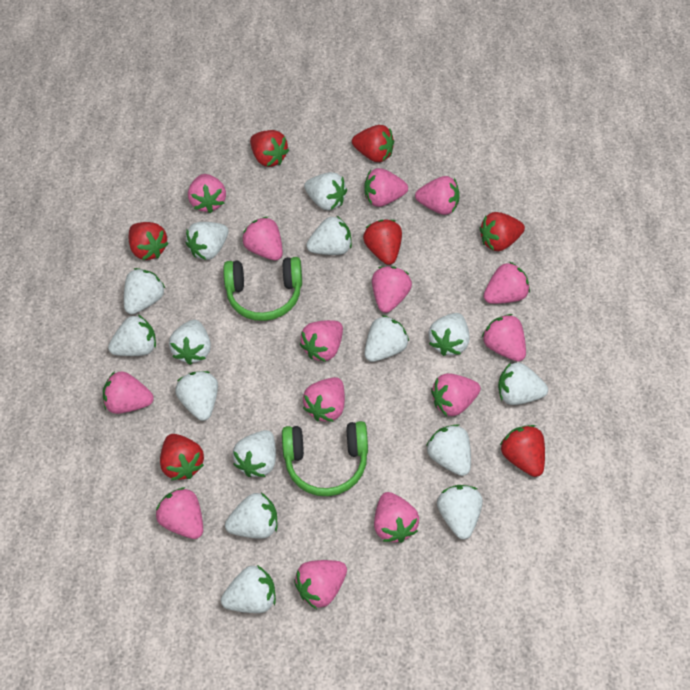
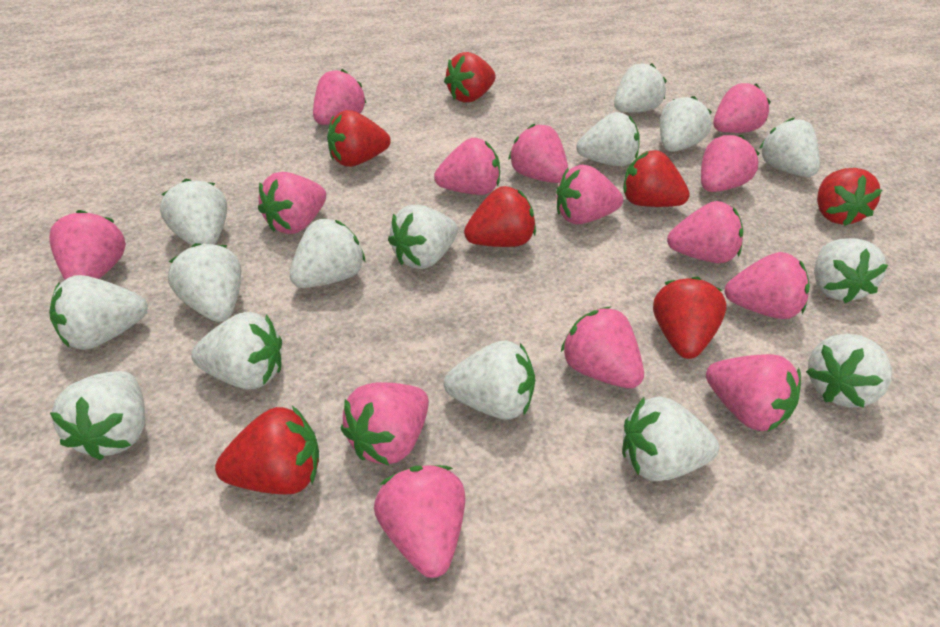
green headphones: [223,257,302,321] [282,421,368,496] = 2 -> none = 0

